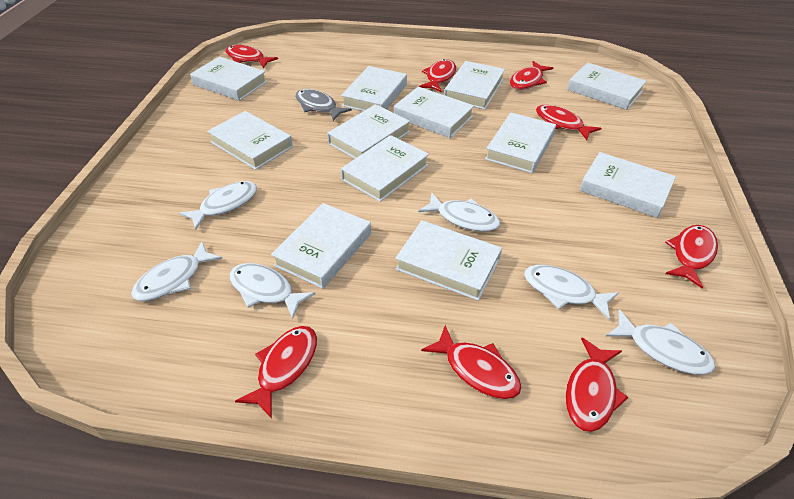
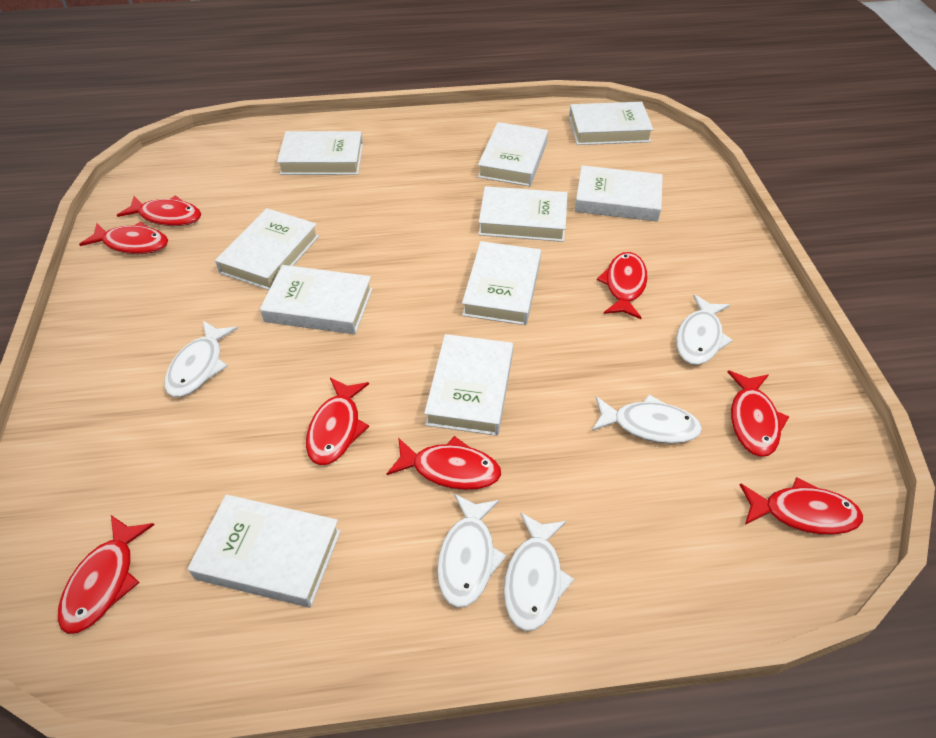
grey fish: [295,89,352,121] = 1 -> none = 0
white book: [190,56,267,101] [207,111,293,170] [271,203,371,289] [327,104,410,159] [341,66,407,111] [341,135,429,202] [394,86,474,138] [396,220,502,301] [444,61,505,109] [485,113,556,173] [567,62,647,110] [580,152,676,218] = 12 -> [188,494,341,608] [215,208,319,290] [260,265,372,334] [277,131,363,175] [424,334,513,436] [462,241,541,325] [478,122,548,186] [478,186,568,242] [569,102,654,145] [575,165,663,222] = 10
white fish: [131,241,223,301] [179,181,257,230] [230,263,315,319] [418,192,500,232] [524,265,619,319] [606,309,715,375] = 6 -> [164,321,238,397] [437,494,507,608] [504,512,574,631] [592,394,702,444] [676,294,733,365] = 5

